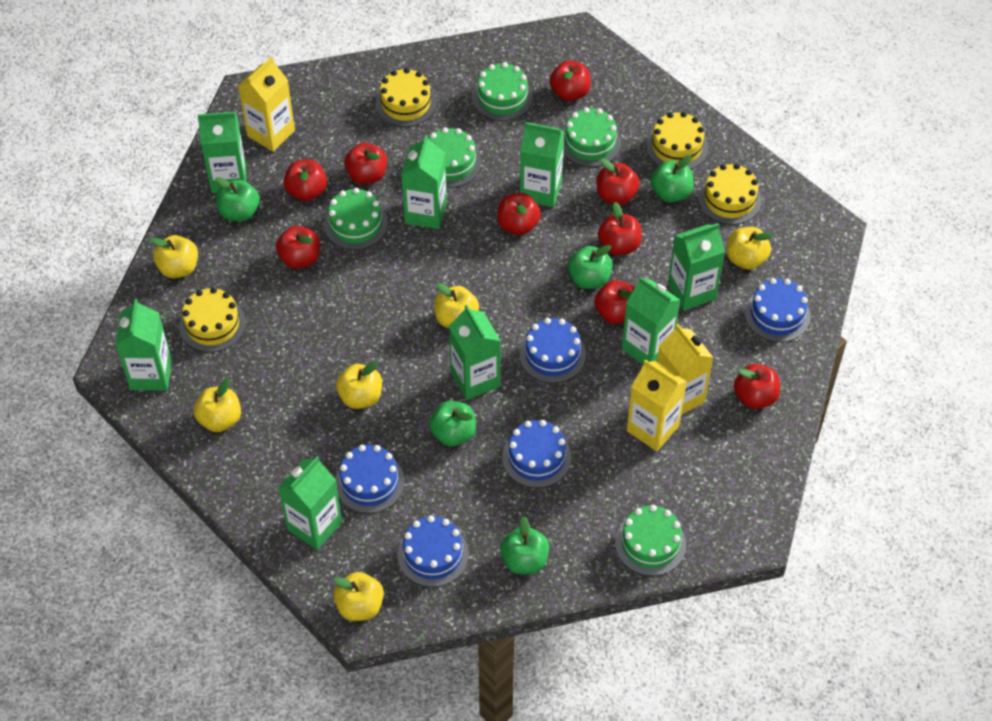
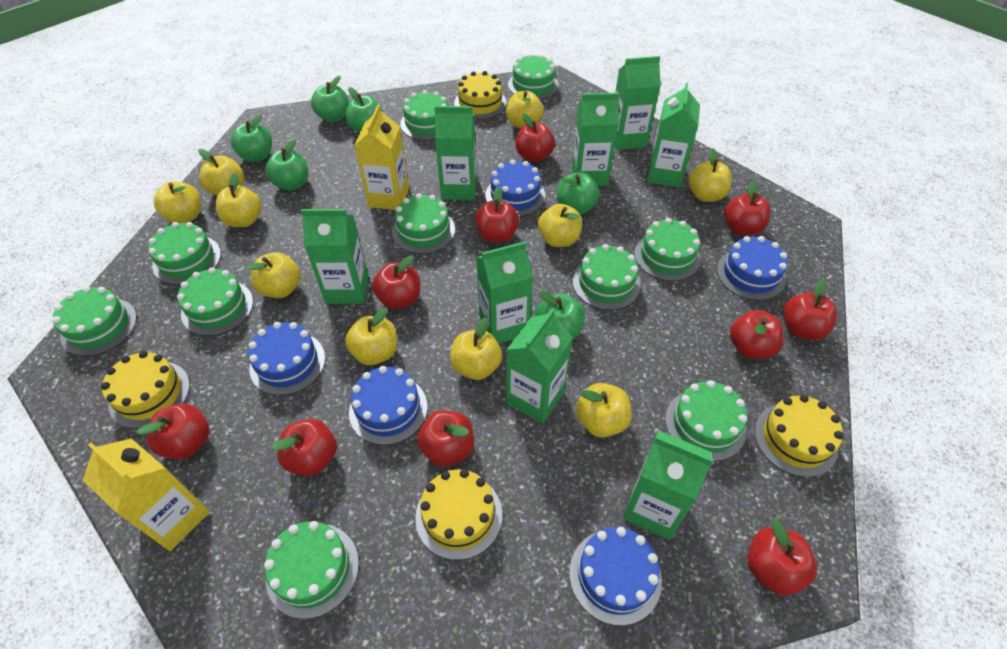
green apple: [216,177,260,221] [429,401,476,446] [500,516,549,574] [568,245,612,289] [650,155,694,203] = 5 -> [230,114,272,162] [265,139,308,191] [311,76,349,122] [345,87,383,133] [535,291,585,340] [557,173,600,215] = 6
green cake: [324,188,388,250] [428,127,481,188] [472,62,533,121] [563,107,621,167] [615,505,686,576] = 5 -> [52,286,137,356] [148,222,221,285] [177,267,253,336] [264,521,359,619] [392,193,455,254] [400,90,448,140] [508,54,559,100] [573,244,641,310] [634,218,701,281] [665,380,747,461] = 10
red apple: [276,226,320,269] [284,159,327,201] [344,143,387,184] [497,193,541,235] [549,60,591,101] [594,280,635,324] [596,158,640,205] [598,202,642,256] [734,364,780,409] = 9 -> [136,403,209,459] [272,419,337,476] [372,255,420,309] [417,410,474,467] [475,187,519,243] [515,113,555,162] [725,180,771,236] [730,310,784,359] [747,519,817,595] [783,279,838,340] = 10
yellow apple: [151,235,198,278] [194,379,241,432] [333,572,384,621] [336,361,382,409] [434,283,479,328] [727,227,773,270] = 6 -> [154,181,201,223] [198,149,244,196] [216,172,262,227] [246,252,301,298] [345,308,397,365] [450,318,502,380] [506,91,544,129] [538,204,582,247] [576,383,632,438] [689,148,732,202] = 10
yellow carton: [238,57,295,151] [627,359,687,451] [657,324,713,415] = 3 -> [82,438,210,551] [354,105,409,210] = 2

